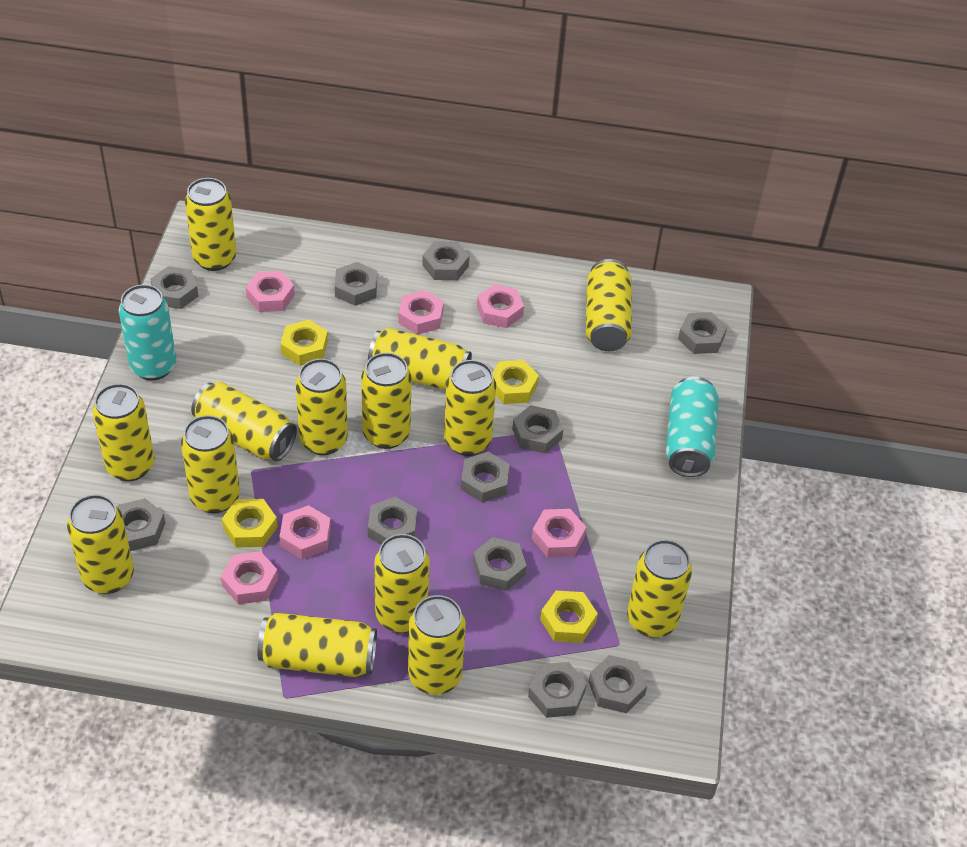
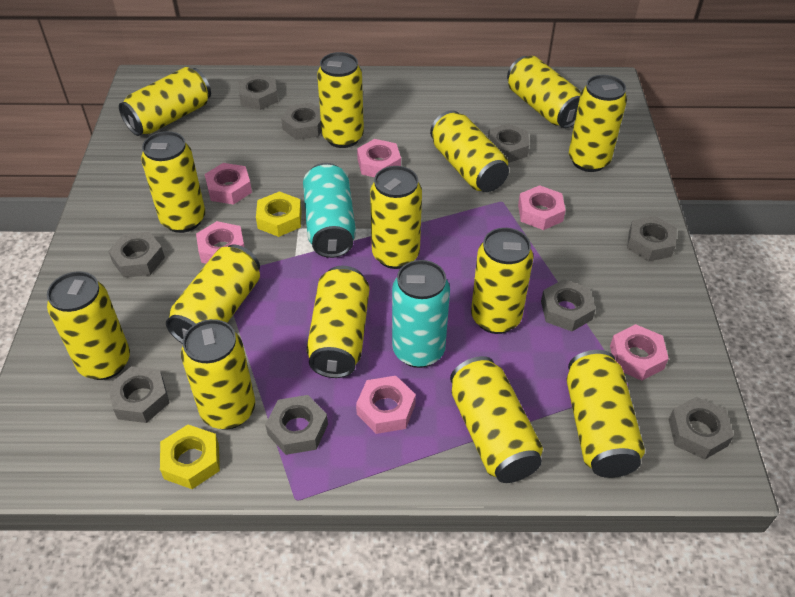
grey nut: [117,498,165,551] [150,266,198,309] [335,262,377,306] [368,497,417,544] [422,241,469,280] [461,452,510,503] [473,537,527,591] [512,405,563,453] [528,662,587,718] [589,655,647,713] [678,312,727,354] = 11 -> [108,232,165,278] [108,366,169,423] [238,74,278,110] [265,395,328,455] [281,103,322,140] [488,123,529,163] [541,279,596,331] [627,216,677,262] [668,397,734,460] = 9
yellow nut: [222,499,278,548] [280,320,328,366] [493,360,539,404] [540,591,598,643] = 4 -> [160,425,220,489] [256,191,302,237] = 2

